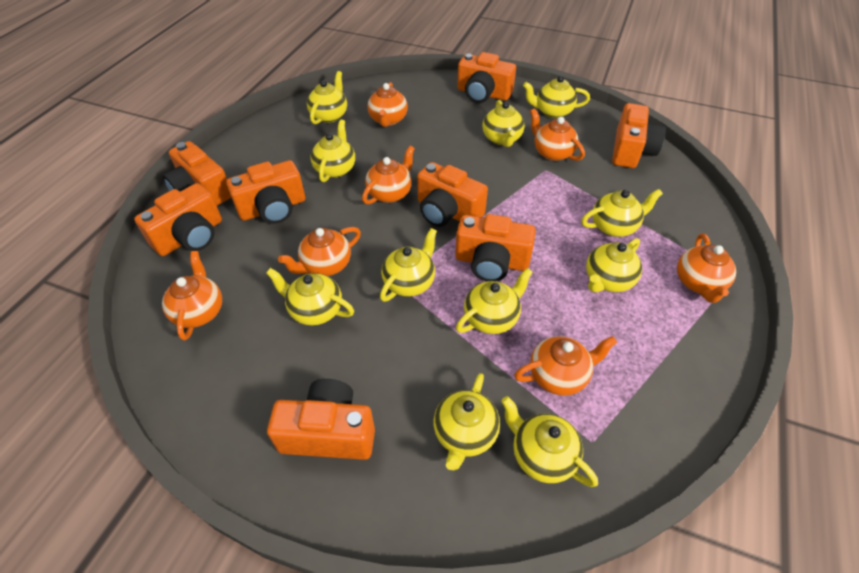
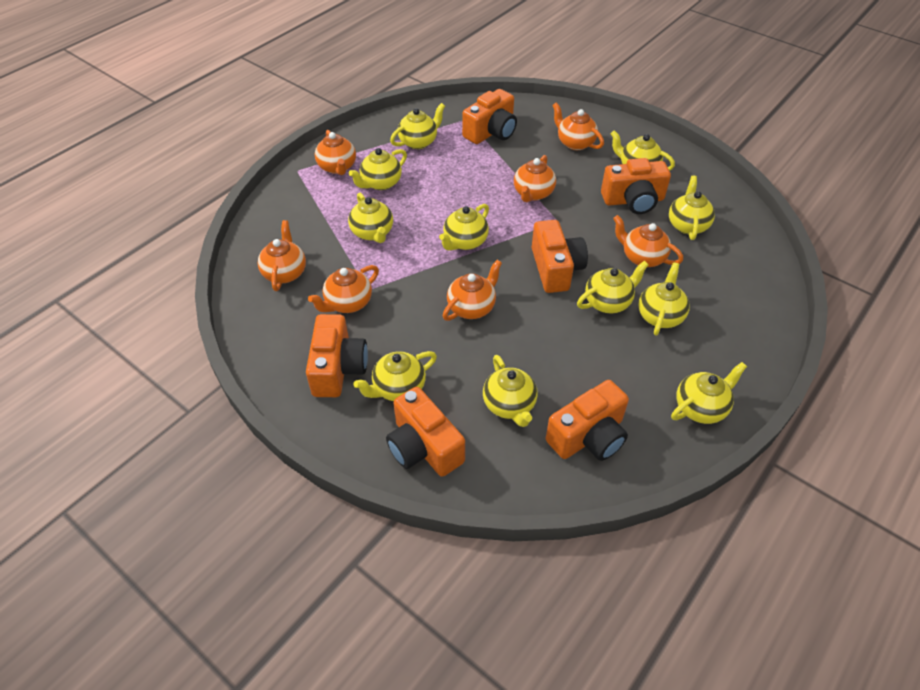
orange camera: [134,183,222,256] [163,141,231,205] [226,160,305,224] [267,379,375,460] [417,162,488,227] [455,214,536,281] [457,52,516,103] [612,103,666,168] = 8 -> [306,314,368,397] [386,387,465,477] [462,89,517,144] [532,220,588,293] [546,380,629,461] [601,158,671,214] = 6

